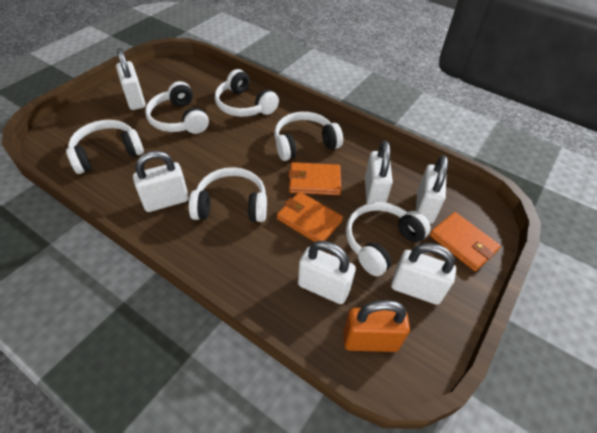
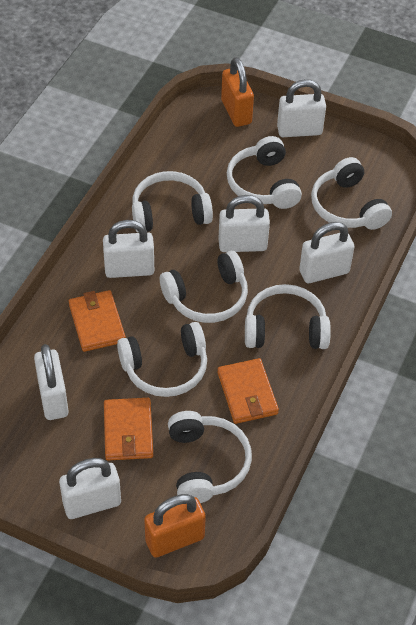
orange padlock: [343,300,410,352] = 1 -> [144,494,206,558] [221,57,254,127] = 2
white headphones: [66,120,144,174] [145,81,209,134] [189,167,267,222] [215,69,279,117] [274,112,343,161] [346,202,431,276] = 6 -> [117,322,207,397] [132,171,213,233] [160,251,248,323] [168,411,252,503] [227,136,302,209] [245,284,331,349] [311,157,392,230] = 7

